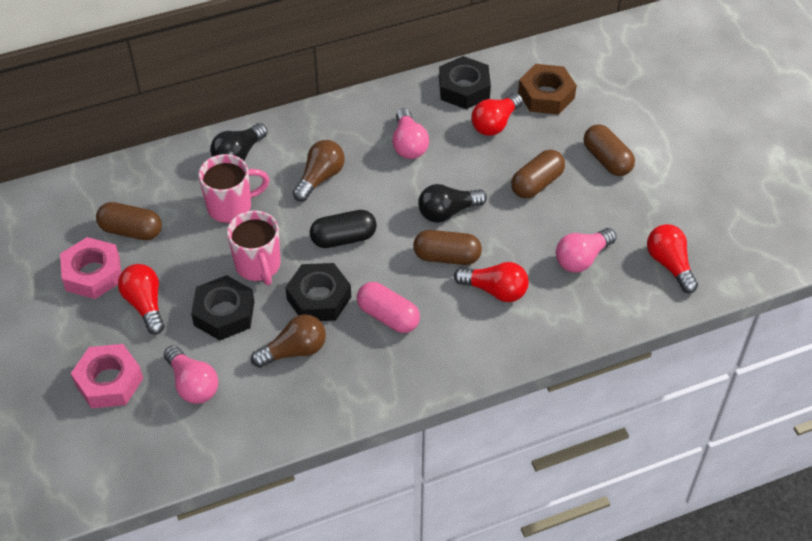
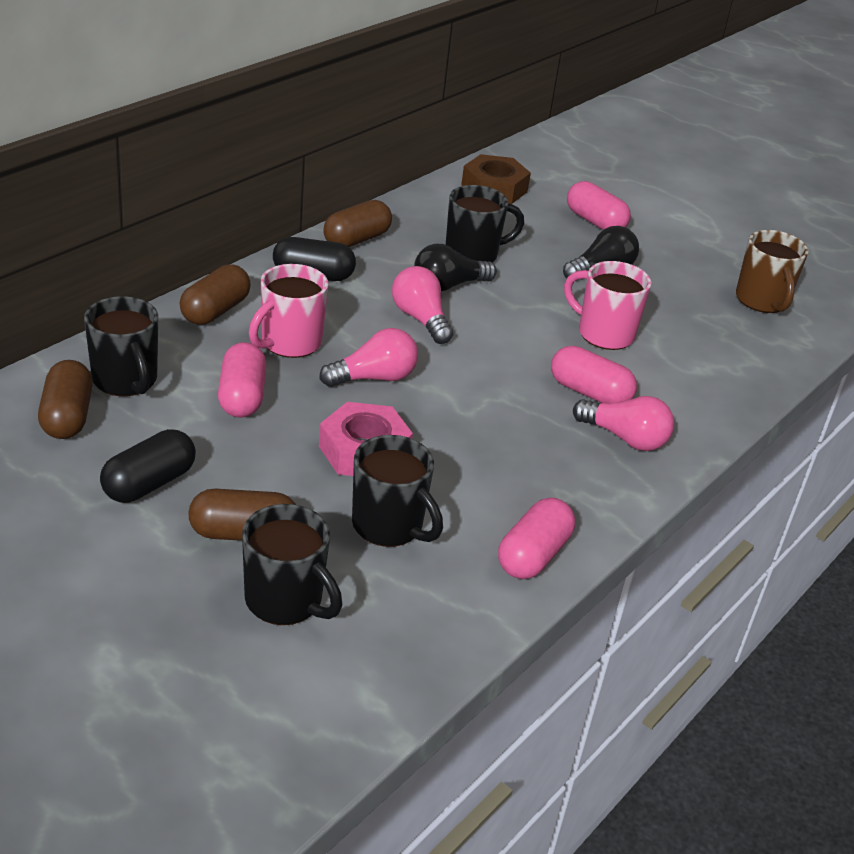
black capsule: [310,210,377,248] = 1 -> [100,429,196,503] [273,237,356,281] = 2
black mug: none = 0 -> [84,296,158,396] [242,504,342,625] [352,435,443,547] [446,185,524,263] = 4
black nut: [191,275,254,340] [285,263,351,321] [439,56,491,109] = 3 -> none = 0
brown light bulb: [251,314,326,368] [293,140,345,202] = 2 -> none = 0
brown mug: none = 0 -> [736,230,809,313] = 1
pink capsule: [357,282,420,333] = 1 -> [218,342,266,418] [498,498,575,579] [551,346,637,403] [567,181,631,230] = 4
pink nut: [60,237,121,299] [71,344,143,409] = 2 -> [319,402,413,476] = 1
red light bulb: [118,264,164,335] [454,262,529,302] [471,93,523,136] [647,224,698,293] = 4 -> none = 0

